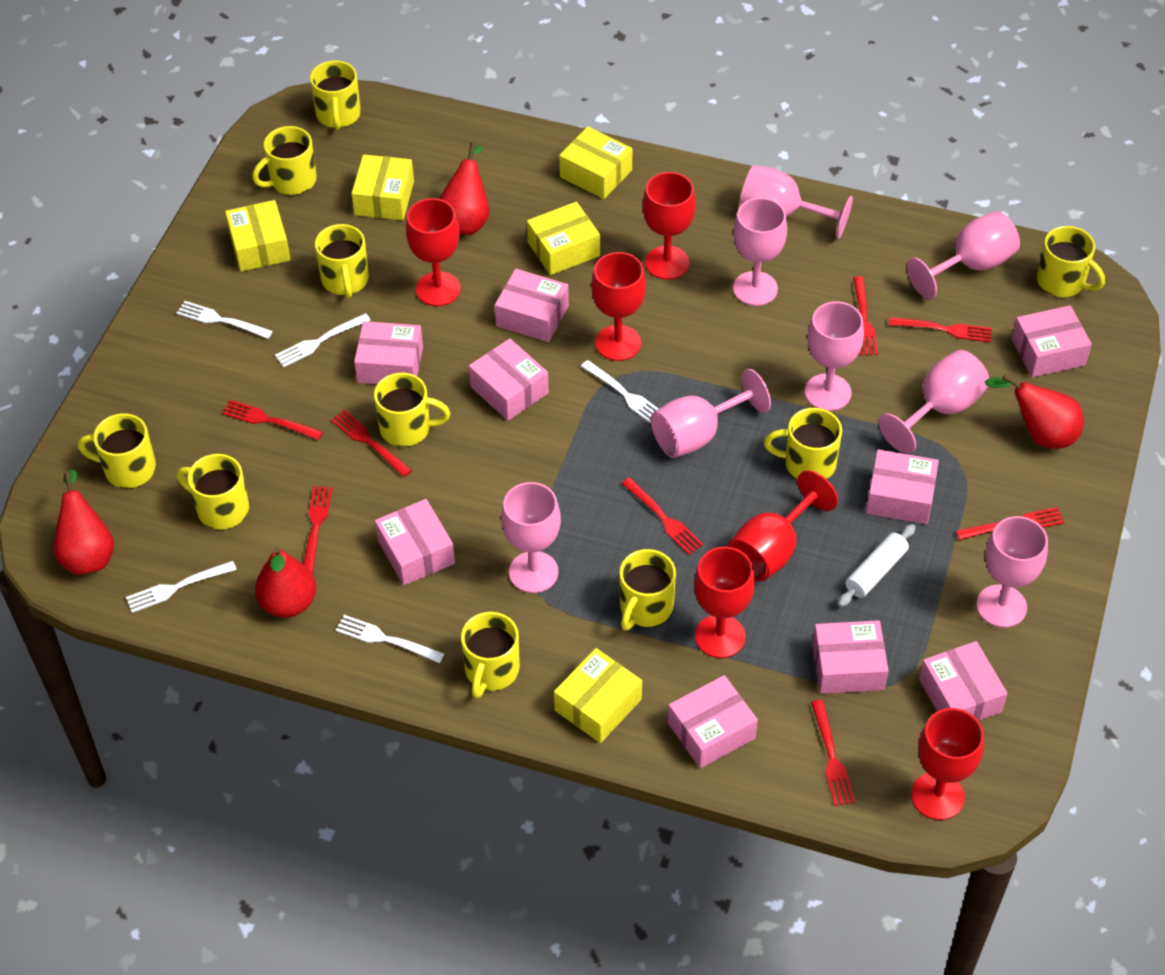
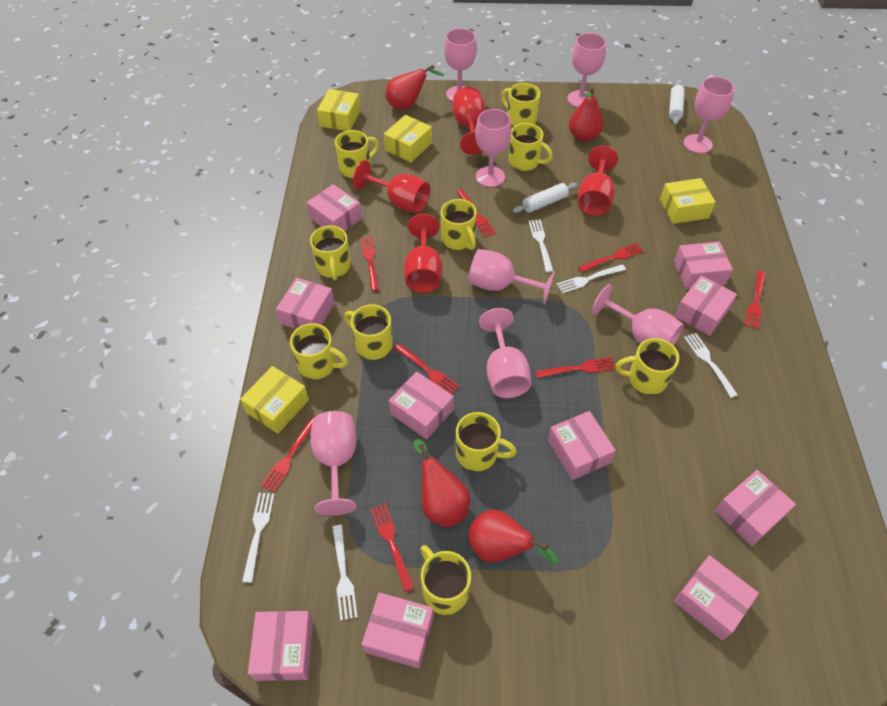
pink box: [354,321,423,384] [375,499,455,585] [469,339,549,421] [495,269,569,342] [668,675,758,768] [812,620,889,694] [866,449,939,524] [919,641,1008,721] [1011,305,1092,378] = 9 -> [248,611,313,681] [276,278,335,329] [307,184,362,231] [362,592,434,669] [389,372,454,439] [548,411,616,480] [674,242,733,289] [674,555,759,640] [675,275,737,336] [715,470,796,546] = 10
red goblet: [406,198,461,306] [591,252,646,361] [643,172,696,280] [694,547,755,658] [728,470,838,581] [911,708,984,820] = 6 -> [353,160,430,213] [404,214,442,293] [453,87,485,155] [578,146,618,216] = 4
white rolling pin: [838,524,916,607] = 1 -> [513,183,578,213] [669,81,685,125] = 2
yellow box: [225,200,290,272] [351,154,414,220] [527,202,600,275] [554,648,642,743] [559,127,632,199] = 5 -> [240,366,309,434] [317,89,361,131] [384,115,432,162] [660,178,716,224] = 4

